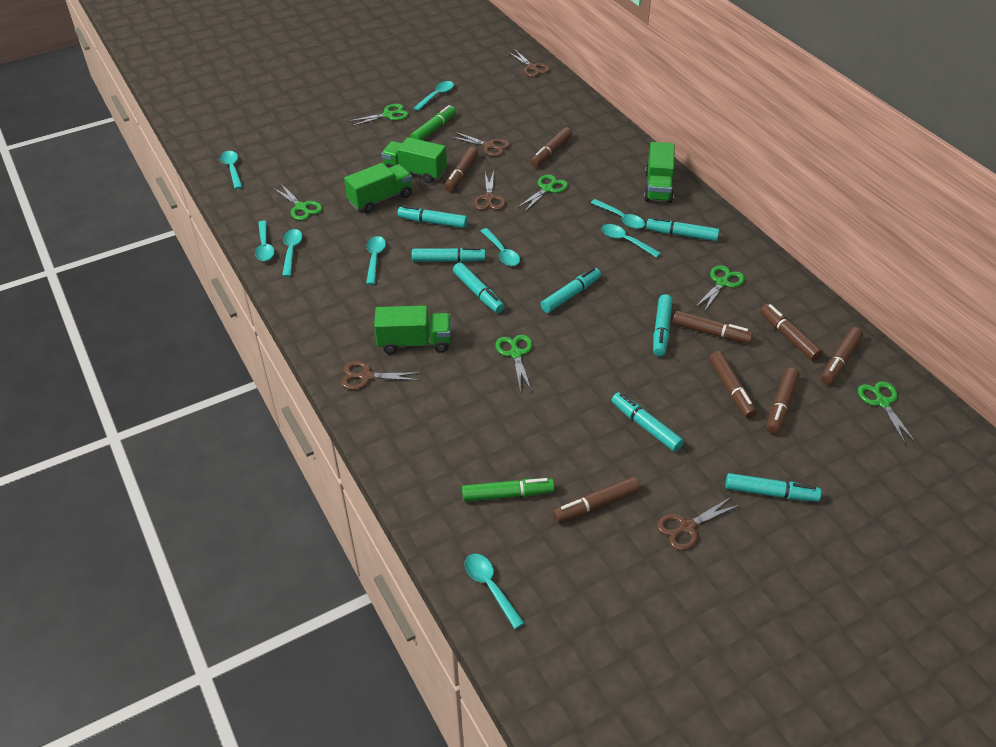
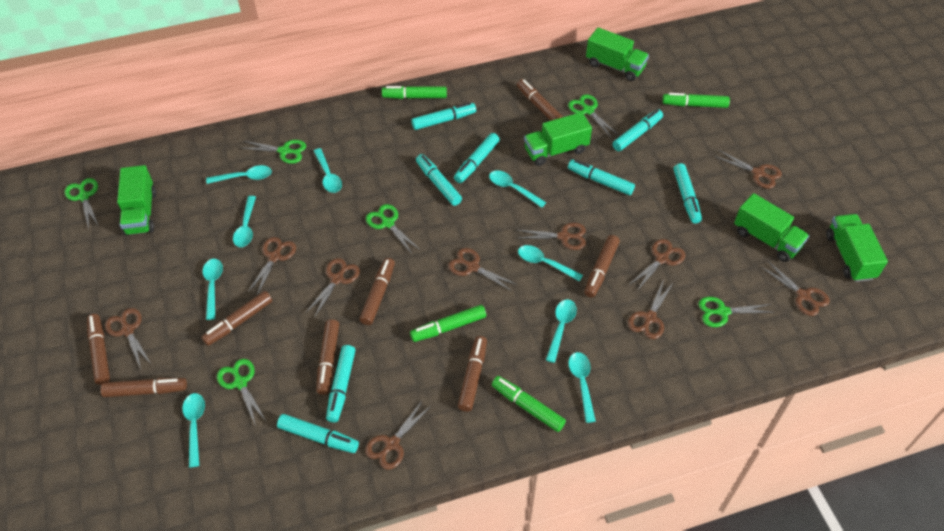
brown scissors: [341,361,421,390] [451,132,510,157] [474,171,506,210] [508,49,550,77] [657,497,739,551] = 5 -> [105,308,151,369] [247,237,296,295] [305,258,360,318] [365,400,431,470] [448,248,518,291] [516,223,586,250] [628,279,674,339] [629,239,685,291] [715,150,782,189] [761,261,830,316] = 10
green marker: [411,105,456,140] [462,478,554,502] = 2 -> [382,86,447,99] [410,305,486,342] [492,376,566,432] [662,93,730,108] = 4
green truck: [344,163,412,213] [374,305,451,354] [381,137,447,184] [644,142,674,203] = 4 -> [117,165,156,236] [524,112,592,166] [586,27,649,81] [734,193,810,262] [826,214,888,282] = 5

